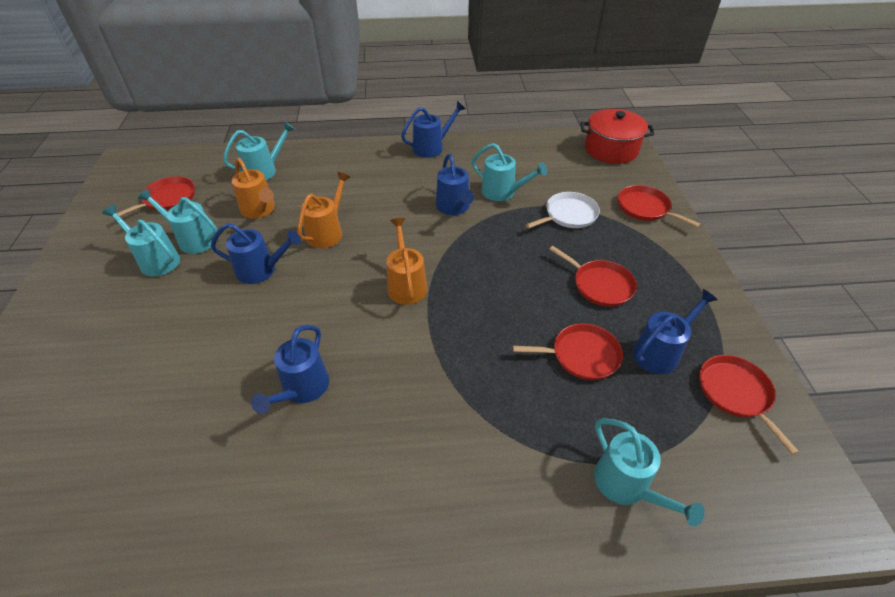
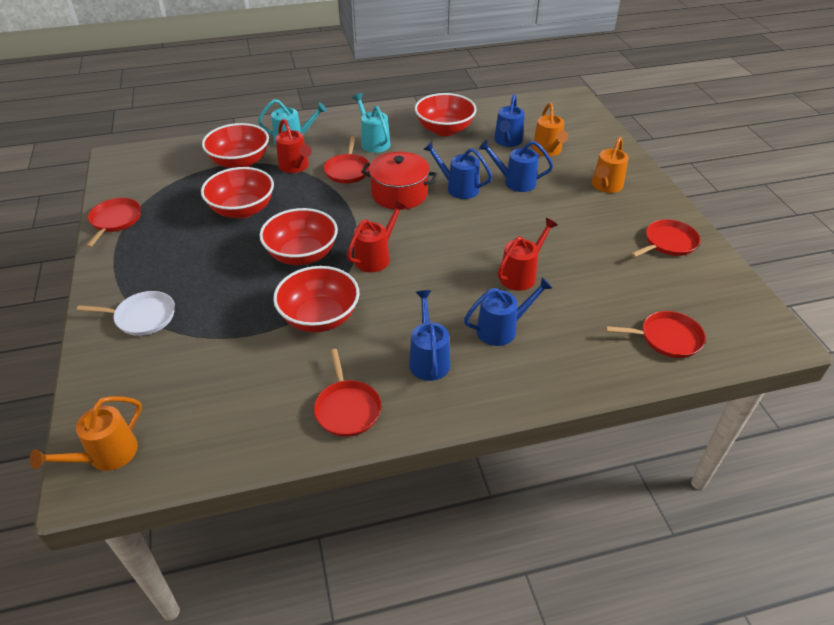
red bowl: none = 0 -> [201,167,274,219] [202,123,269,168] [260,208,338,265] [273,266,359,332] [415,93,477,136] = 5
red watering can: none = 0 -> [276,119,312,173] [347,200,406,272] [498,218,558,291] = 3
turquoise watering can: [102,204,180,276] [138,188,218,254] [223,121,295,180] [472,143,547,201] [594,418,705,527] = 5 -> [258,99,327,145] [352,93,390,153] = 2

